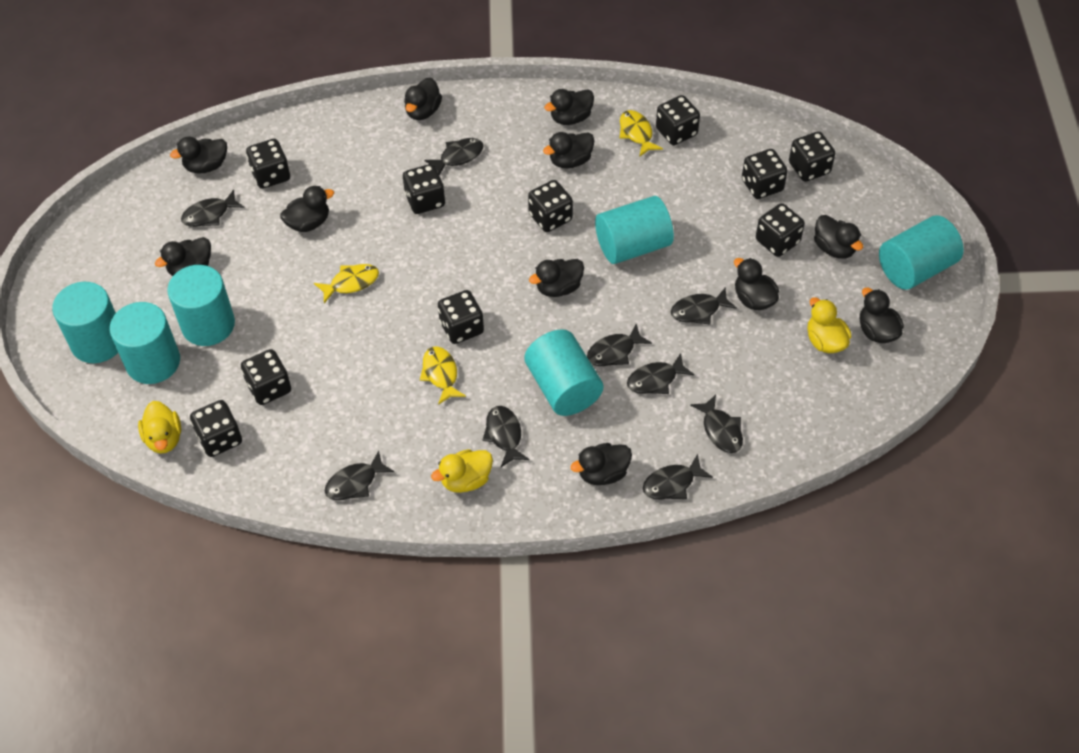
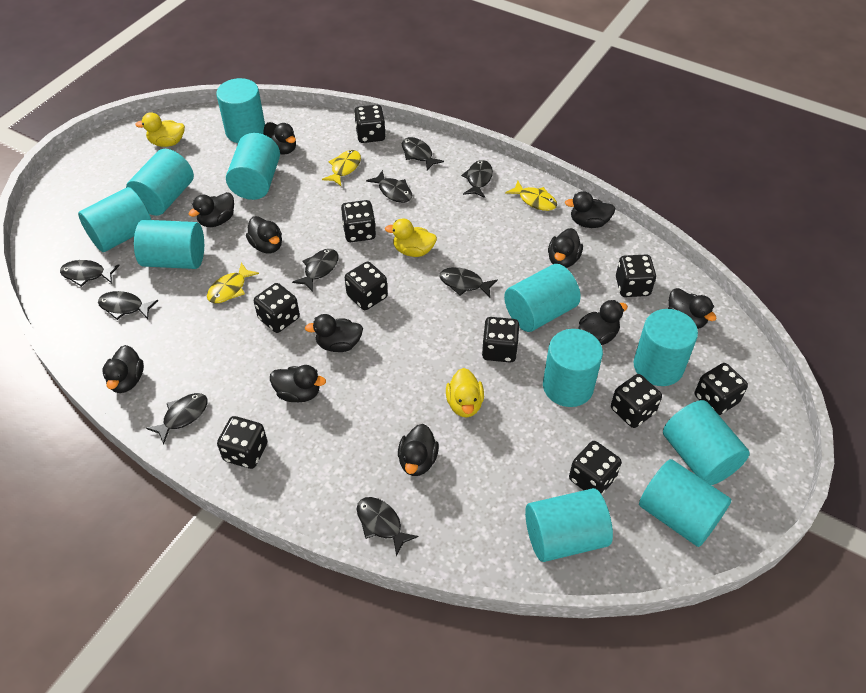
turquoise cylinder: [52,282,118,363] [110,302,180,384] [167,265,235,346] [524,329,603,416] [595,196,674,264] [879,215,964,290] = 6 -> [78,187,151,252] [126,149,194,216] [134,220,204,269] [216,78,265,143] [226,133,280,200] [504,264,581,332] [525,488,613,562] [543,329,603,407] [634,309,698,386] [639,459,731,547] [663,400,750,485] = 11

